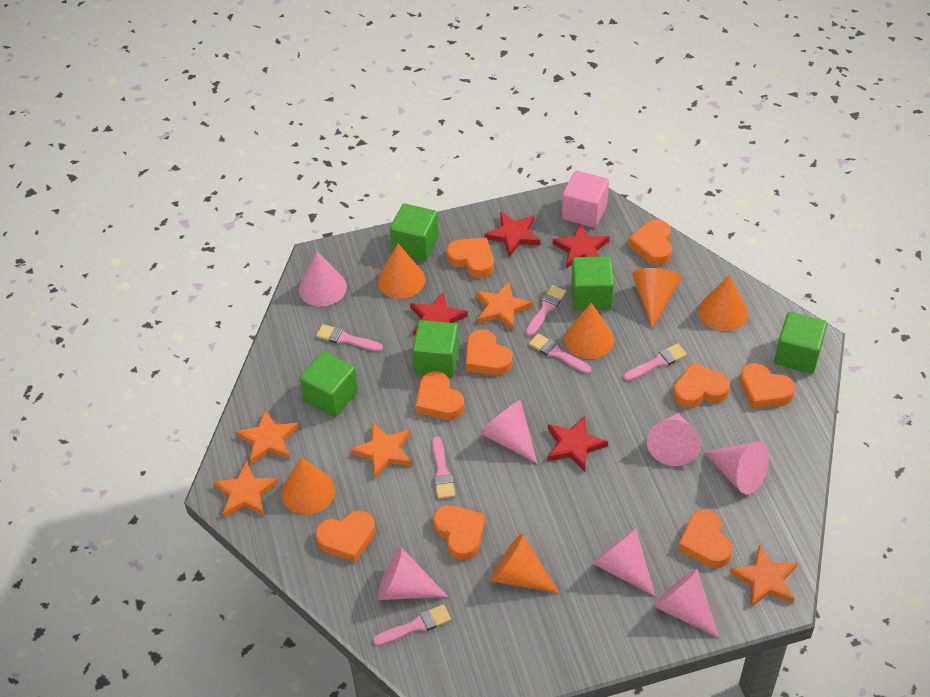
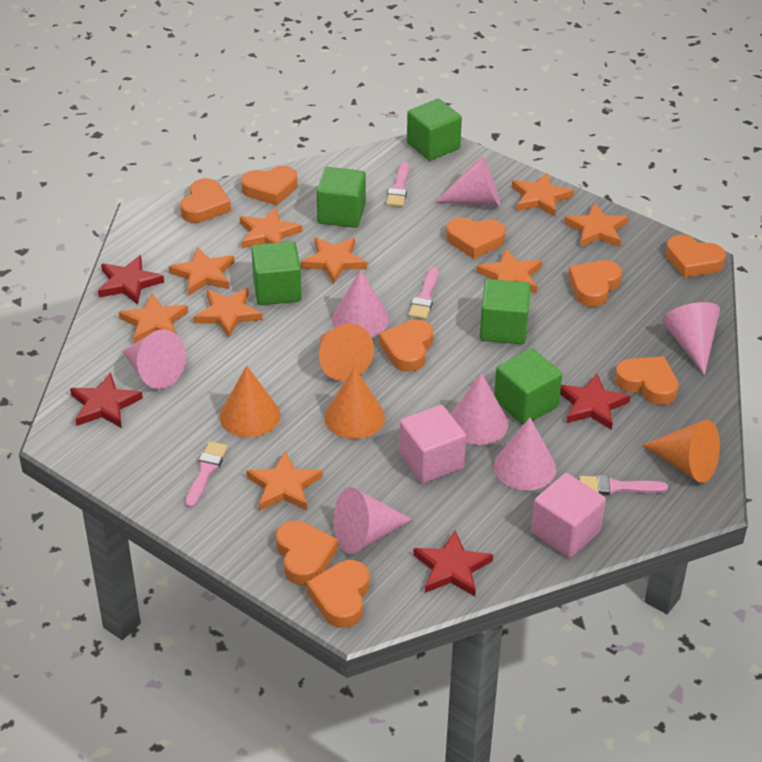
orange cone: [281,457,335,515] [377,244,425,299] [490,533,559,593] [564,303,614,359] [632,268,682,329] [698,275,748,331] = 6 -> [220,366,280,438] [319,324,374,381] [324,367,385,439] [642,420,720,483] = 4
orange star: [213,461,278,517] [236,409,299,464] [350,423,412,478] [476,281,533,330] [730,545,798,607] = 5 -> [119,293,188,344] [169,247,235,295] [193,288,263,338] [240,207,302,248] [246,451,323,511] [301,237,367,284] [476,248,542,293] [512,173,574,217] [564,203,629,247] = 9
pink brush: [316,324,383,351] [373,604,451,646] [432,436,455,499] [526,285,566,336] [529,334,591,374] [624,343,687,381] = 6 -> [185,441,228,508] [386,162,409,207] [408,267,439,319] [579,475,668,495] = 4
pink cube: [562,171,609,228] = 1 -> [399,405,466,483] [531,473,606,558] = 2

